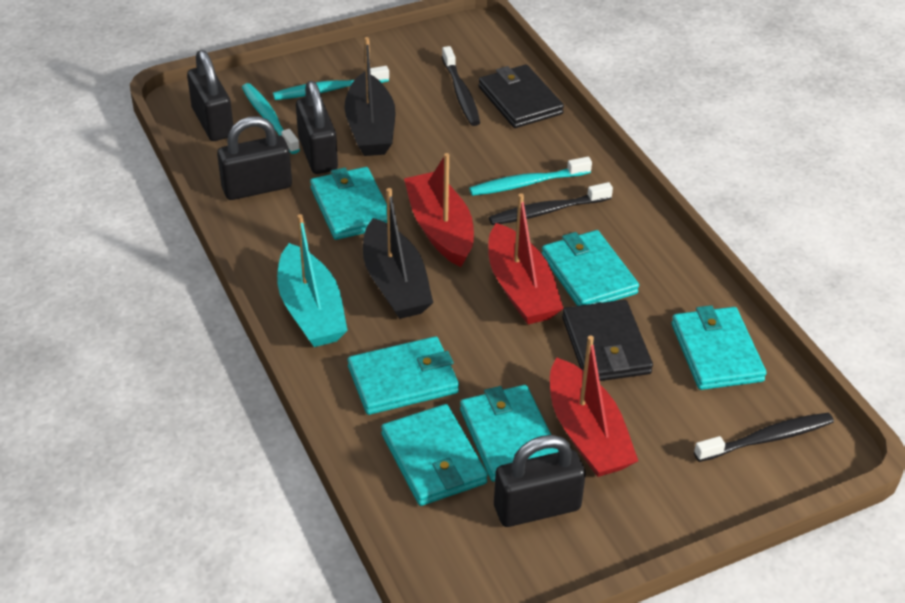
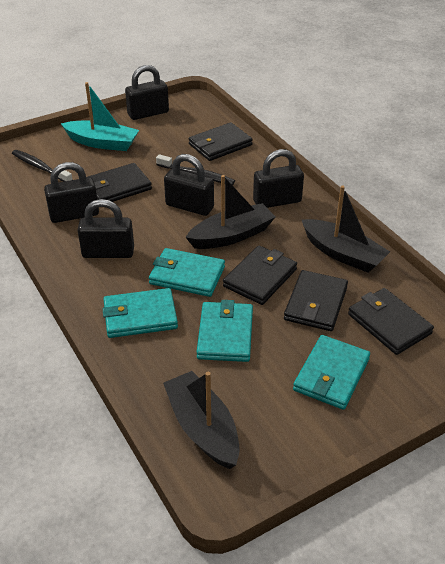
black boat: [344,37,395,156] [363,188,433,319] = 2 -> [163,371,240,469] [185,175,275,249] [302,185,390,272] = 3
black padlock: [187,50,233,141] [217,116,292,200] [296,81,338,174] [494,435,586,527] = 4 -> [44,162,99,223] [78,199,134,258] [125,65,169,120] [164,154,214,216] [253,149,304,208] = 5
black toothbrush: [442,46,480,126] [489,182,613,225] [694,413,834,462] = 3 -> [12,150,73,182] [156,154,235,185] = 2
black wallet: [478,64,564,128] [562,300,653,381] = 2 -> [86,163,152,202] [189,122,253,161] [223,246,297,305] [284,270,348,331] [348,288,434,355] = 5
red boat: [404,153,474,267] [488,193,564,324] [550,335,638,477] = 3 -> none = 0
turquoise toothbrush: [242,83,300,154] [273,66,389,100] [469,157,592,196] = 3 -> none = 0
turquoise wallet: [310,167,387,240] [348,336,459,415] [381,404,488,506] [460,385,559,482] [541,230,639,306] [671,305,766,390] = 6 -> [103,288,178,338] [149,248,225,297] [197,300,253,362] [293,335,370,410] = 4

